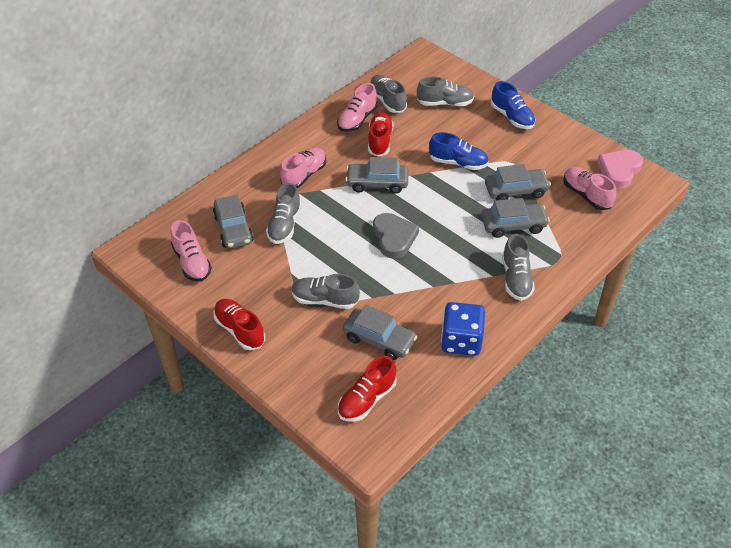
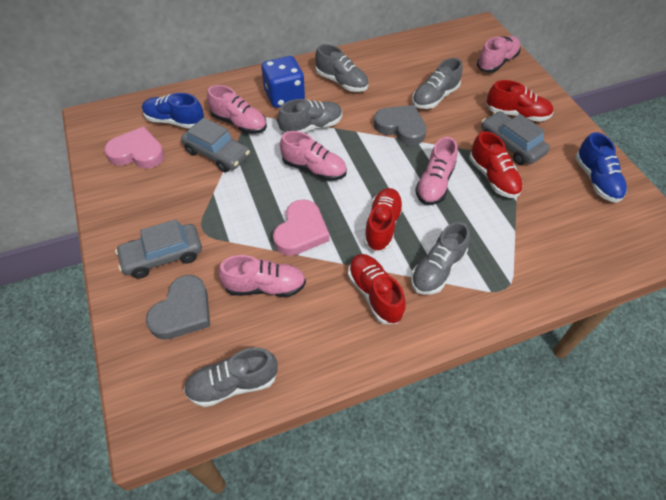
grey car: [213,195,254,249] [343,305,417,360] [345,157,408,194] [481,198,550,238] [485,164,551,200] = 5 -> [115,219,202,279] [181,118,250,172] [481,111,550,165] = 3
grey heart: [373,213,419,259] = 1 -> [146,275,210,340] [374,105,427,145] = 2
pink heart: [597,150,643,188] = 1 -> [104,127,165,169] [273,199,329,256] = 2
pink shoe: [171,220,212,282] [280,148,326,188] [337,83,377,132] [563,167,616,210] = 4 -> [207,85,267,134] [218,255,306,297] [280,131,347,181] [415,137,458,205] [477,36,521,73] = 5
red shoe: [214,299,265,350] [338,356,396,422] [368,112,393,157] = 3 -> [348,254,406,324] [364,188,404,252] [470,131,523,198] [486,80,554,122] = 4

